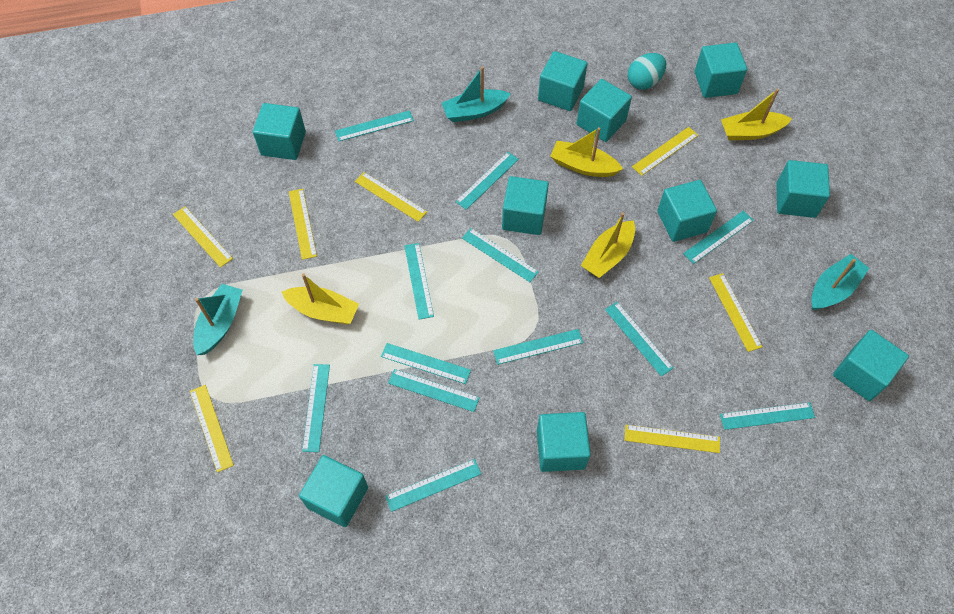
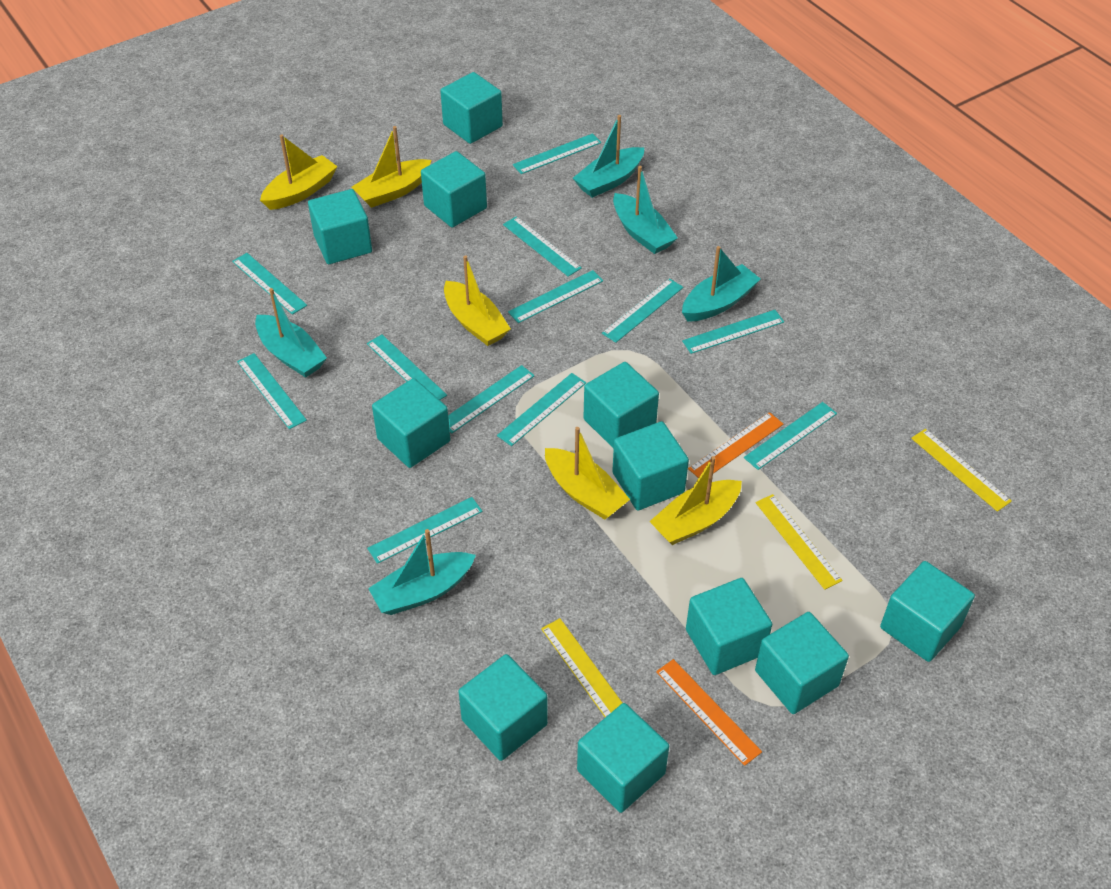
orange ruler: none = 0 -> [656,659,762,766] [688,412,783,478] = 2
turquoise boat: [193,284,243,355] [442,66,511,122] [811,254,869,310] = 3 -> [255,288,327,378] [368,529,476,615] [573,115,644,198] [613,166,678,254] [682,246,760,321] = 5
turquoise cube: [253,103,306,160] [299,455,368,527] [502,176,549,235] [537,412,591,472] [538,51,588,111] [577,79,632,142] [657,180,717,242] [694,42,747,98] [776,160,830,218] [833,330,909,401] = 10 -> [308,189,372,264] [372,378,450,468] [421,151,487,227] [440,72,503,144] [458,654,548,761] [577,703,669,813] [583,362,659,449] [612,421,689,510] [686,578,772,675] [755,612,849,714] [880,561,975,662] = 11
turquoise egg: [628,53,666,90] = 1 -> none = 0
yellow boat: [282,273,359,324] [550,127,623,177] [581,212,635,278] [721,89,792,140] = 4 -> [260,134,338,210] [352,126,432,208] [444,255,511,346] [545,427,630,520] [649,456,742,545] = 5
yellow ruler: [173,206,233,267] [190,385,234,473] [289,188,317,260] [355,172,427,222] [624,425,720,453] [632,127,698,176] [709,273,762,352] = 7 -> [541,618,622,717] [756,494,843,590] [911,429,1012,512] = 3

